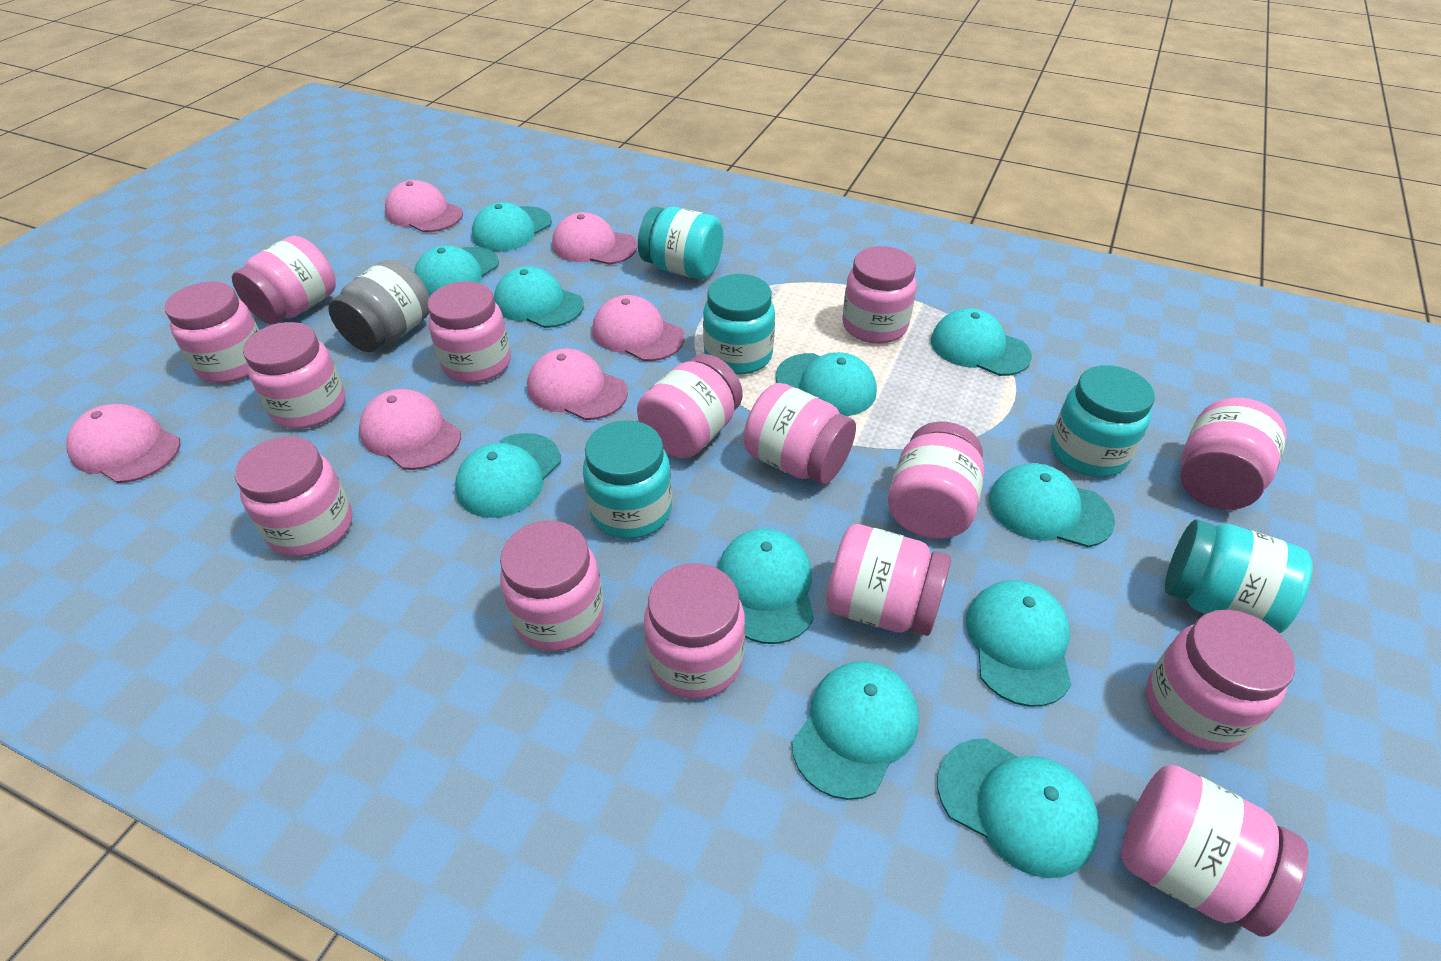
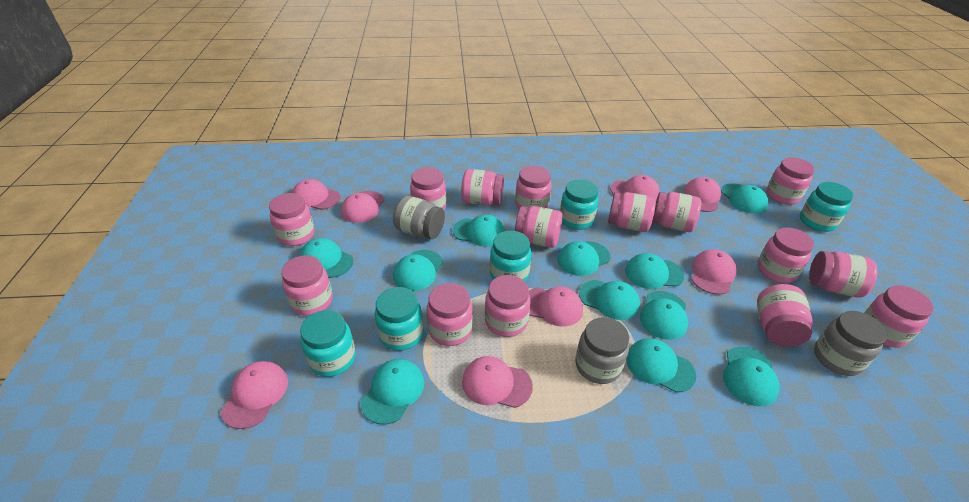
grey jar: [328,259,430,352] = 1 -> [393,196,445,239] [575,317,629,384] [814,311,887,376] = 3
pink cap: [66,404,181,483] [359,389,461,470] [385,180,463,232] [527,348,628,420] [552,212,637,265] [592,295,684,361] = 6 -> [221,361,288,429] [292,179,340,210] [341,191,384,223] [462,356,533,408] [529,286,583,327] [610,175,659,200] [684,177,721,212] [692,249,737,295] = 8

